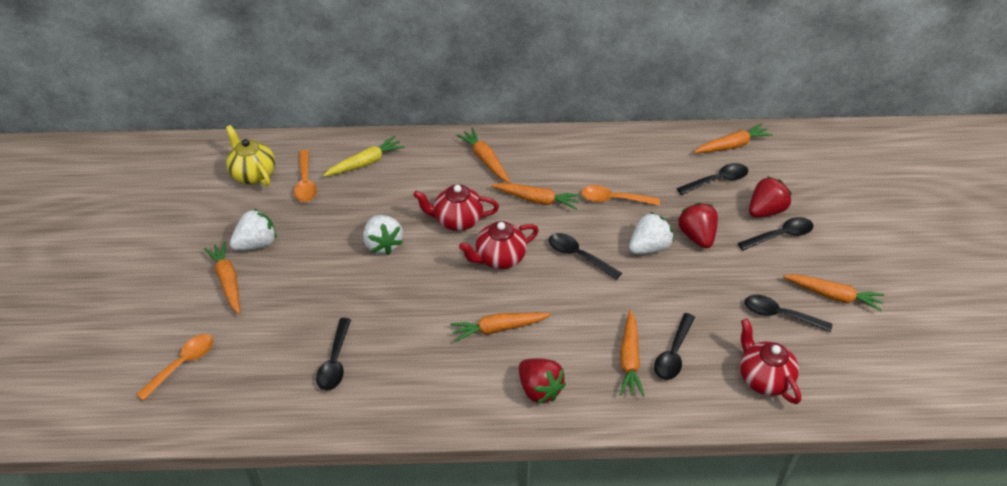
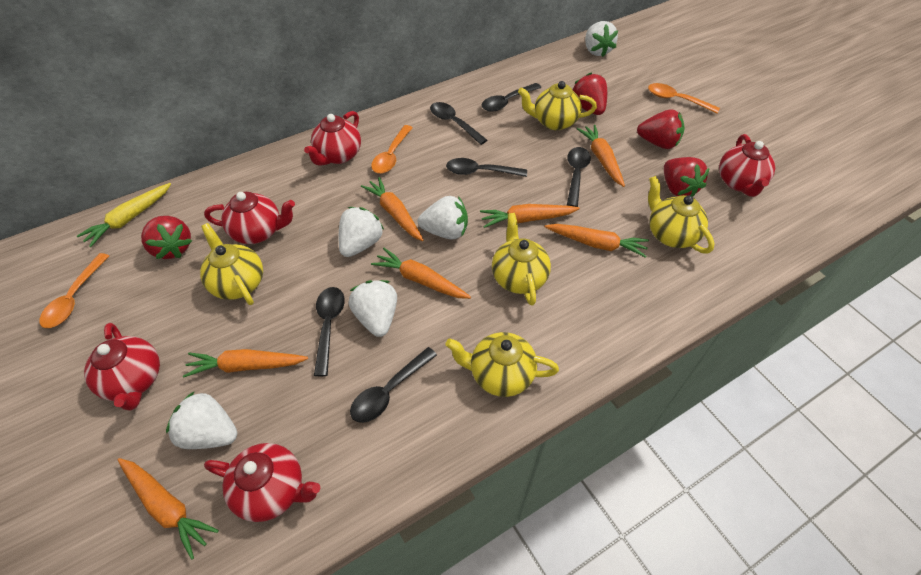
red strawberry: [519,358,566,404] [678,203,718,248] [749,176,792,217] = 3 -> [141,216,192,259] [573,73,607,115] [637,109,685,149] [664,157,710,197] = 4
red teapot: [413,184,499,231] [459,221,539,269] [740,319,801,404] = 3 -> [84,323,160,411] [204,192,295,244] [204,443,320,522] [304,111,361,166] [719,134,775,197] = 5
white strawberry: [230,208,277,251] [363,215,403,255] [629,212,674,254] = 3 -> [166,391,237,449] [339,207,384,257] [348,280,397,337] [418,196,468,239] [585,21,618,57] = 5
yellow teapot: [226,125,275,186] = 1 -> [200,223,263,305] [445,332,559,397] [492,213,551,306] [518,81,597,130] [648,176,715,254] = 5

